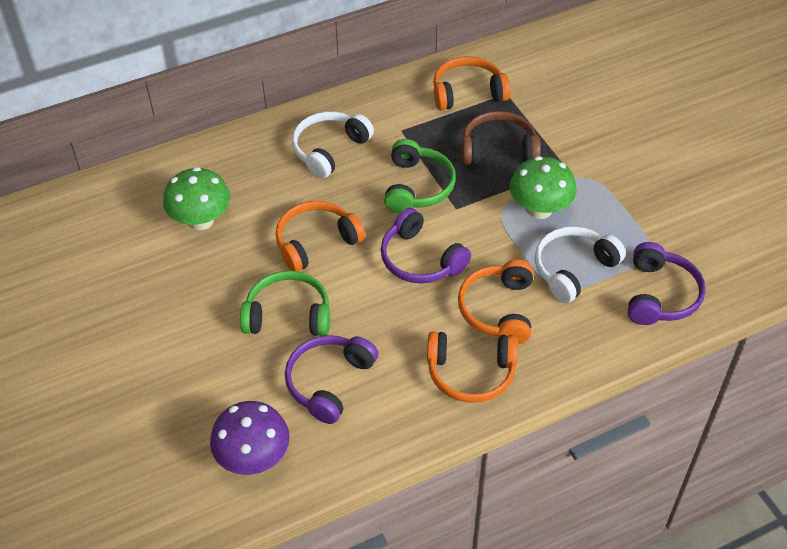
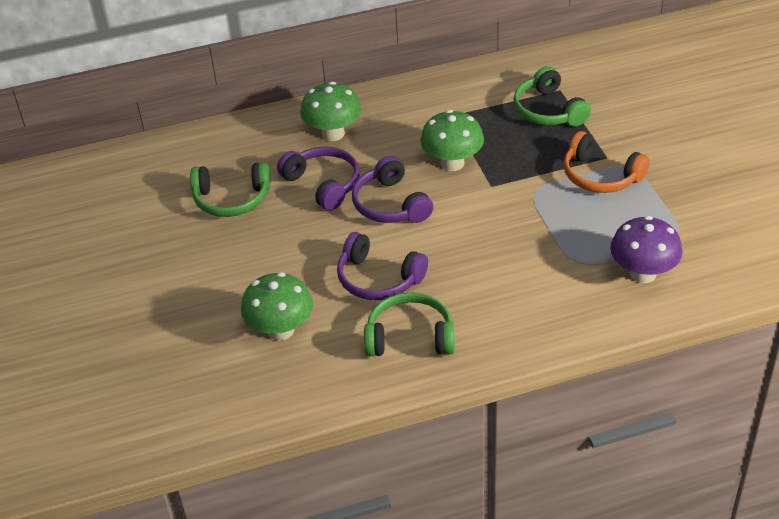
brown headphones: [461,111,541,165] = 1 -> none = 0
green headphones: [240,271,330,336] [384,139,456,214] = 2 -> [190,162,271,217] [364,292,455,356] [513,66,591,126] = 3
green mushroom: [163,167,231,231] [510,156,576,219] = 2 -> [241,272,313,341] [300,82,361,141] [420,110,484,171] = 3
orange headphones: [276,201,365,272] [427,331,518,403] [433,56,511,110] [458,260,533,344] = 4 -> [563,131,650,193] = 1
white headphones: [292,111,374,179] [535,226,626,303] = 2 -> none = 0

